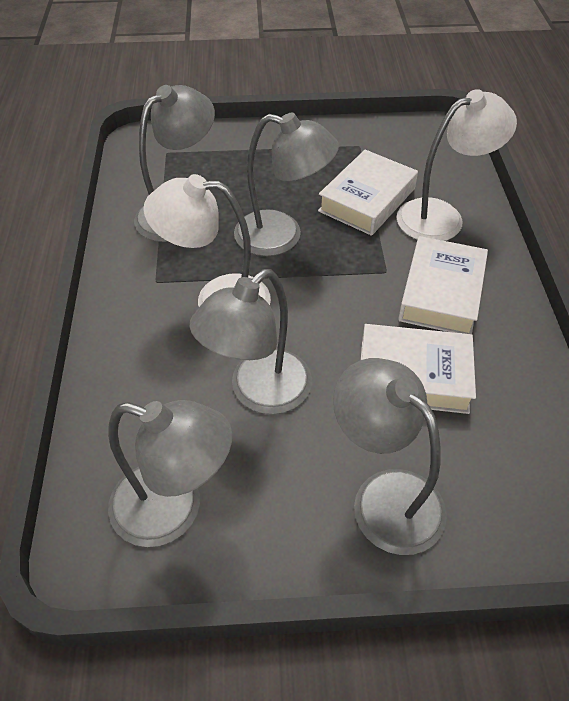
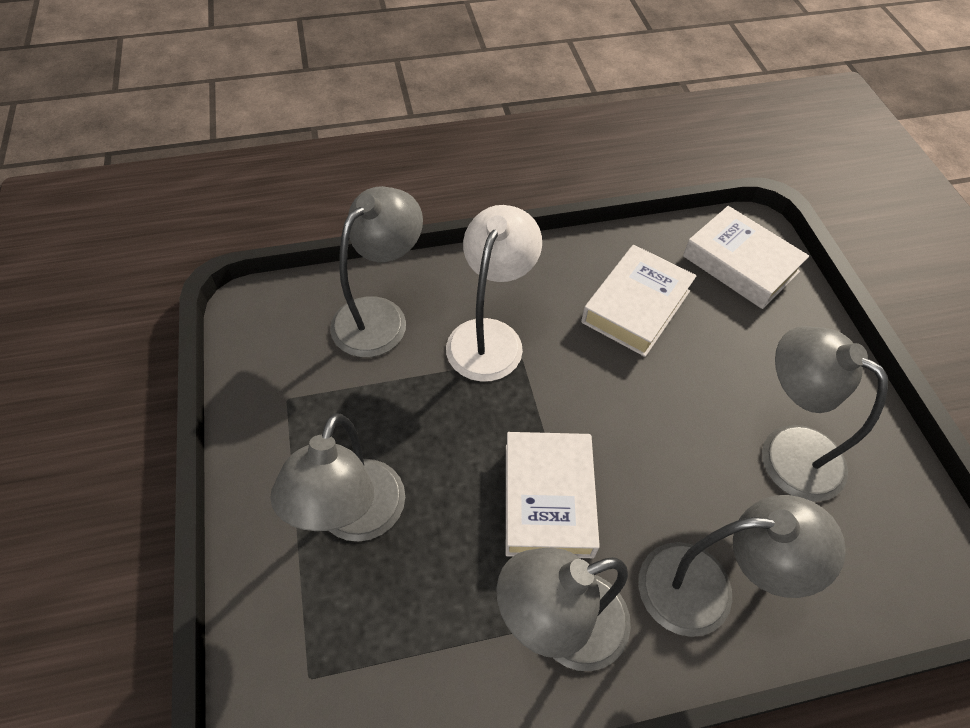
white lamp: [143,174,271,307] [396,89,517,241] = 2 -> [446,205,542,382] = 1

